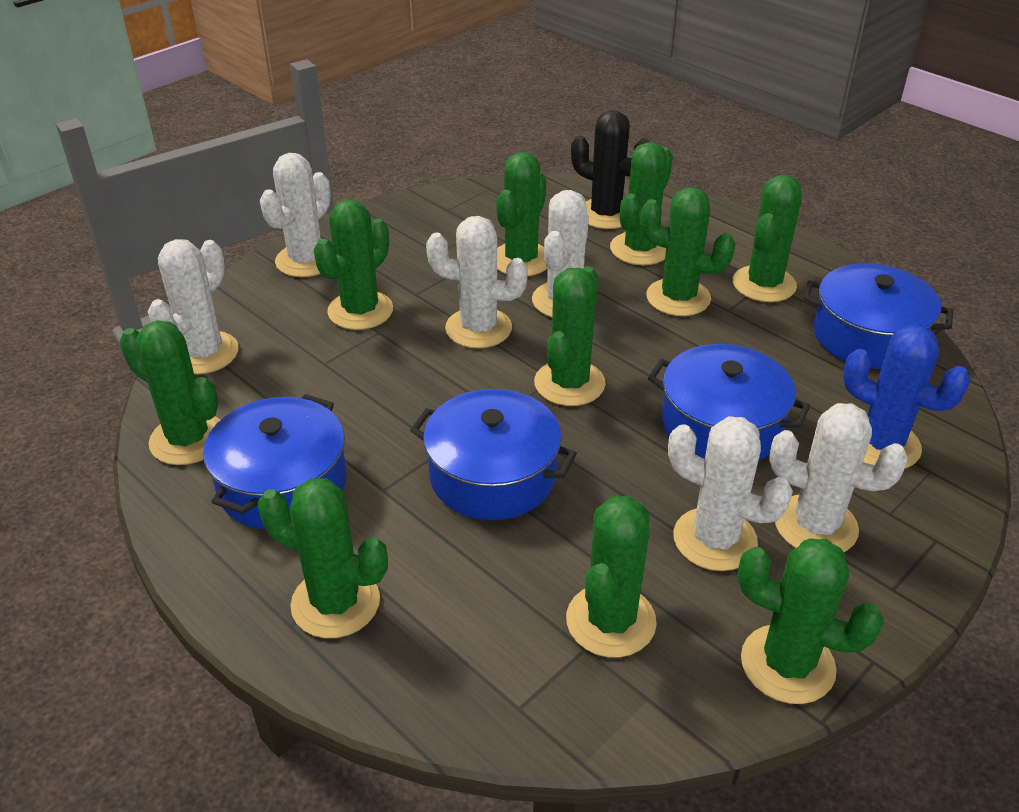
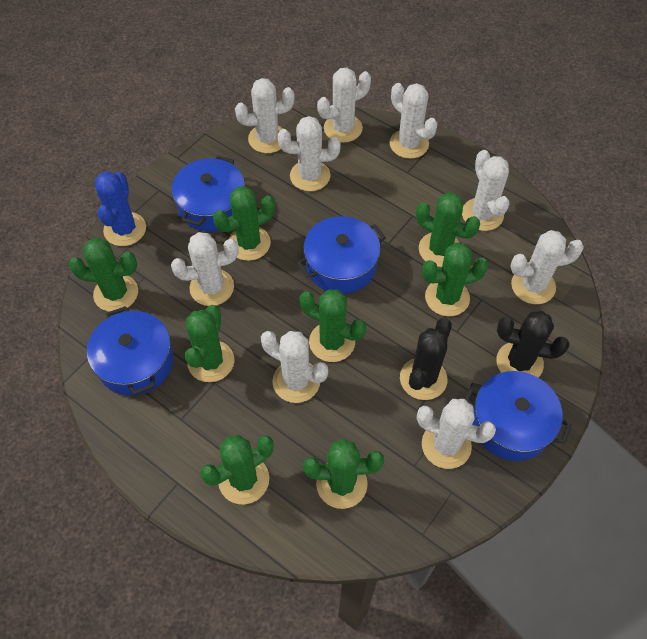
black cactus: [571,110,649,229] = 1 -> [400,318,452,400] [496,311,569,378] = 2
green cactus: [119,320,220,465] [258,478,388,638] [314,199,393,330] [496,152,548,276] [534,266,606,406] [566,496,657,658] [610,142,673,265] [640,187,735,316] [733,175,802,302] [737,539,884,704] = 10 -> [69,238,138,312] [185,305,235,382] [200,435,274,505] [213,186,275,261] [299,290,366,362] [303,439,384,509] [416,193,480,267] [422,243,489,316] = 8
white cactus: [148,239,238,374] [260,153,331,277] [426,216,528,348] [532,190,597,317] [668,416,793,571] [769,403,908,552] = 6 -> [171,232,238,306] [235,78,295,153] [261,331,328,403] [278,116,341,191] [317,68,371,143] [390,83,438,159] [417,399,496,469] [462,150,510,231] [510,230,584,304] = 9

